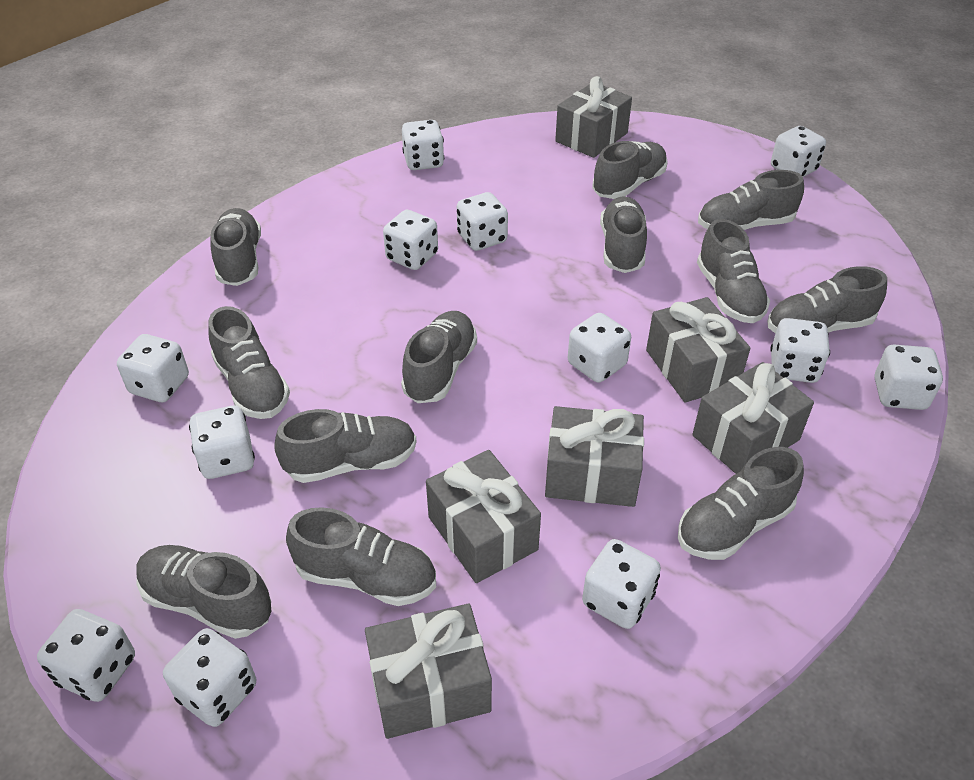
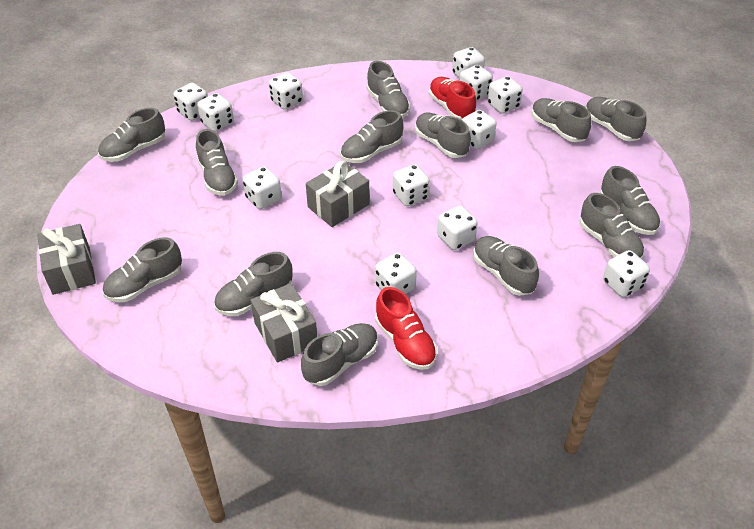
grey gift: [365,604,492,739] [426,450,541,583] [545,406,644,507] [555,76,632,158] [646,297,750,403] [692,362,814,474] = 6 -> [37,224,96,295] [251,283,317,362] [306,161,369,227] = 3
grey shoe: [136,545,271,639] [208,306,290,419] [210,208,261,286] [274,409,417,483] [286,507,436,606] [401,311,477,403] [592,141,668,199] [600,196,647,273] [678,447,804,560] [697,219,770,323] [698,170,804,230] [767,266,887,334] = 12 -> [98,108,165,162] [103,237,182,302] [196,129,238,196] [214,252,293,316] [301,323,378,386] [340,110,403,163] [366,61,411,118] [415,113,471,158] [473,236,539,296] [531,98,591,142] [580,193,644,259] [586,97,646,141] [600,166,660,235] = 13
red shoe: none = 0 -> [375,287,437,370] [429,77,476,120] = 2

